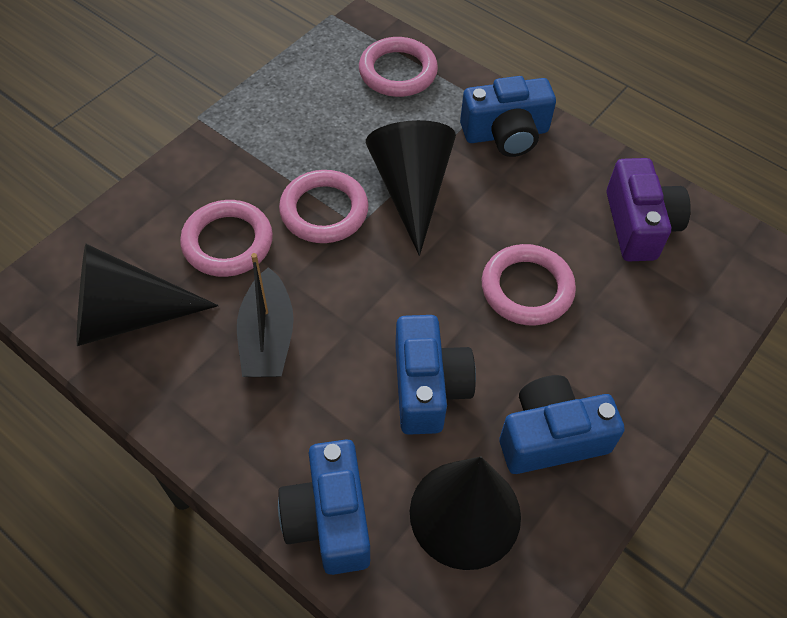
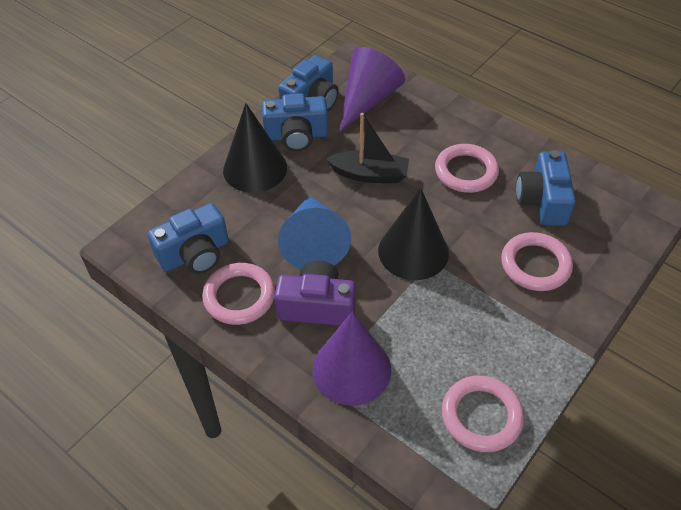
black cone: [77,244,219,346] [366,120,456,256] [410,457,521,570] = 3 -> [223,103,287,193] [378,188,449,280] = 2
blue cone: none = 0 -> [278,195,351,270] = 1
purple cone: none = 0 -> [312,311,391,406] [339,47,405,132] = 2

